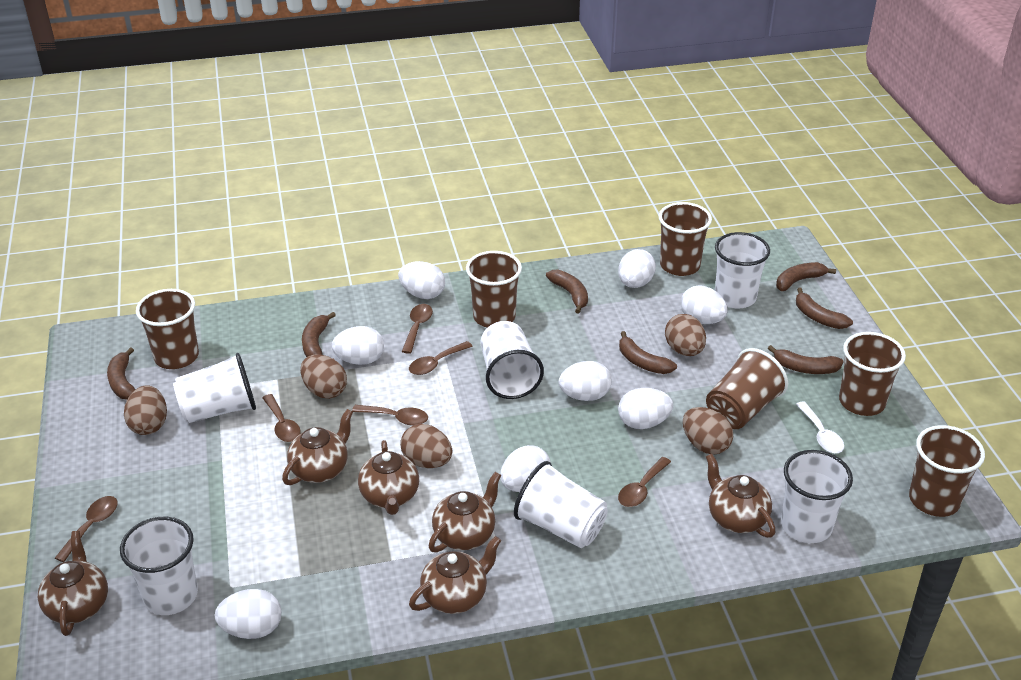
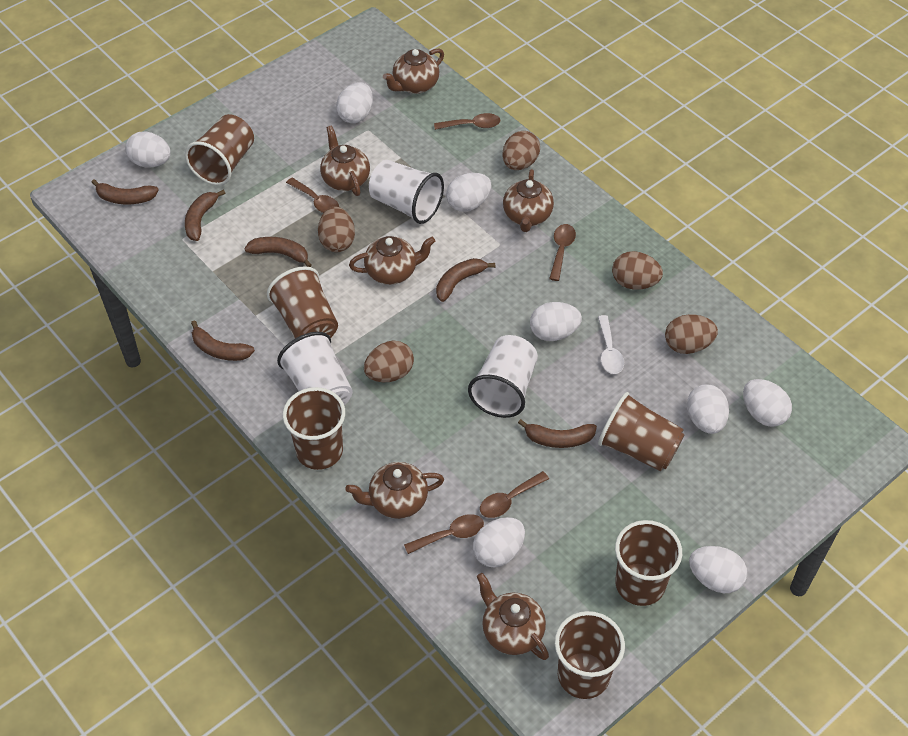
brown banana: [107,347,136,400] [302,312,336,357] [546,270,588,313] [619,331,677,374] [768,345,844,374] [776,262,836,291] [796,288,853,329] = 7 -> [91,179,158,204] [185,189,225,241] [191,320,255,361] [244,237,312,267] [436,258,495,302] [518,419,597,448] = 6
brown spoon: [55,496,118,562] [262,394,301,442] [352,405,428,426] [402,304,433,354] [409,341,473,375] [618,457,671,507] = 6 -> [286,178,339,213] [404,514,484,554] [434,113,500,130] [480,471,549,518] [549,224,576,281] = 5
white cup: [120,517,198,615] [173,353,256,423] [480,321,544,399] [514,461,608,548] [715,232,770,308] [781,450,853,543] = 6 -> [277,332,353,406] [369,160,444,224] [468,335,538,418] = 3

